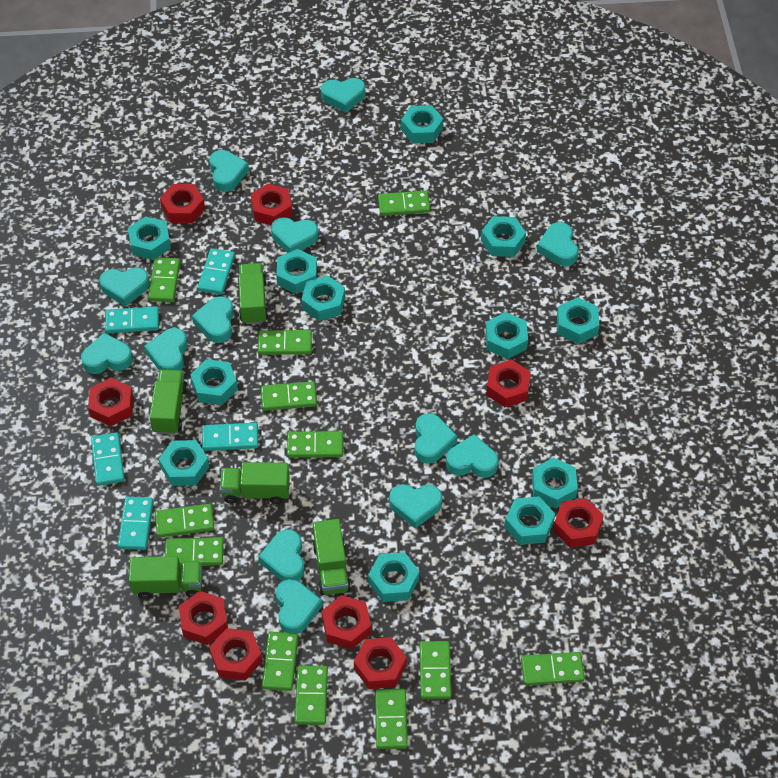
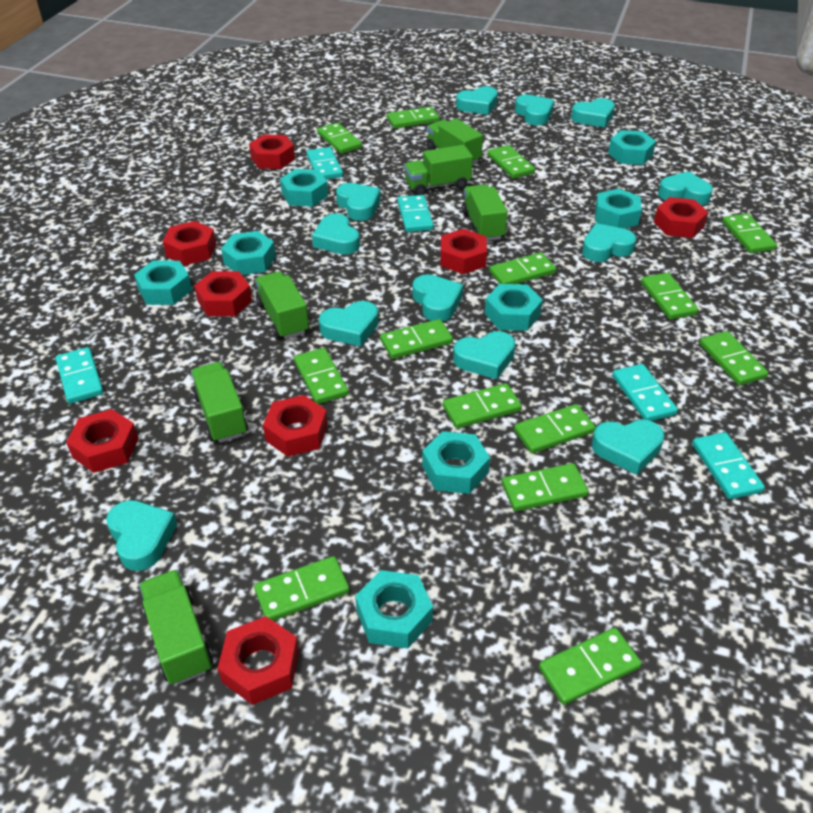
green domino: [148,257,180,302] [155,504,214,538] [165,537,224,566] [258,330,312,355] [261,382,317,411] [262,632,298,691] [287,431,343,458] [295,665,328,725] [375,689,408,749] [378,191,430,216] [420,641,451,699] [521,652,585,685] = 12 -> [254,556,350,621] [294,348,349,404] [317,123,362,154] [380,319,453,359] [387,106,439,129] [443,383,522,429] [488,145,535,179] [489,252,556,284] [502,463,589,511] [514,404,596,454] [539,628,642,705] [641,273,698,320] [699,331,768,386] [722,213,777,253] = 14
green truck: [129,556,202,599] [149,370,188,435] [220,462,290,504] [238,263,268,324] [313,519,351,595] = 5 -> [139,570,213,685] [191,362,248,443] [255,271,309,339] [404,145,473,195] [427,118,483,164] [462,184,508,241] = 6
red nut: [88,378,133,427] [160,184,205,223] [179,591,228,645] [209,628,262,681] [251,184,292,225] [322,595,371,649] [354,637,406,689] [486,360,531,407] [553,498,604,548] = 9 -> [66,409,139,473] [163,221,216,266] [194,271,252,316] [217,616,299,705] [249,134,295,169] [263,395,328,457] [441,229,487,274] [654,197,709,238] = 8
turquoise heart: [81,333,133,374] [99,267,150,307] [144,328,188,371] [192,296,234,343] [209,150,249,192] [259,529,305,581] [271,217,318,253] [276,579,322,634] [321,78,365,113] [389,484,442,529] [415,413,457,464] [446,434,498,478] [537,222,578,266] = 13 -> [106,500,177,571] [312,213,360,255] [319,301,379,347] [336,183,381,221] [412,274,463,321] [453,331,515,379] [456,86,498,115] [515,94,554,126] [571,98,615,128] [582,223,636,262] [592,419,664,475] [658,171,713,206] = 12
turquoise nut: [128,216,171,260] [159,440,209,486] [190,359,238,405] [276,249,317,294] [301,276,345,321] [368,552,419,602] [401,105,443,143] [481,216,526,257] [486,312,528,359] [505,496,555,545] [532,457,578,509] [557,297,599,344] = 12 -> [134,261,192,305] [221,231,276,275] [280,169,328,207] [355,570,433,649] [422,431,490,494] [485,284,543,331] [595,189,642,229] [608,130,656,165] = 8

